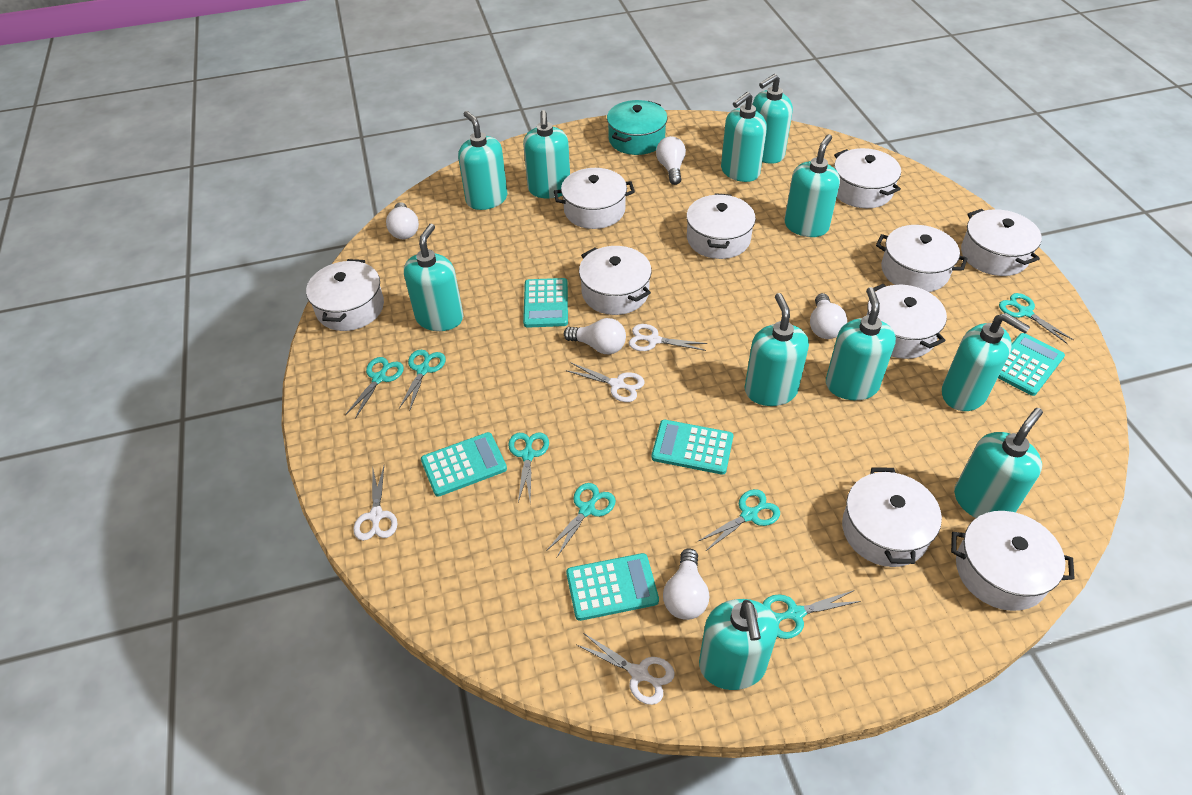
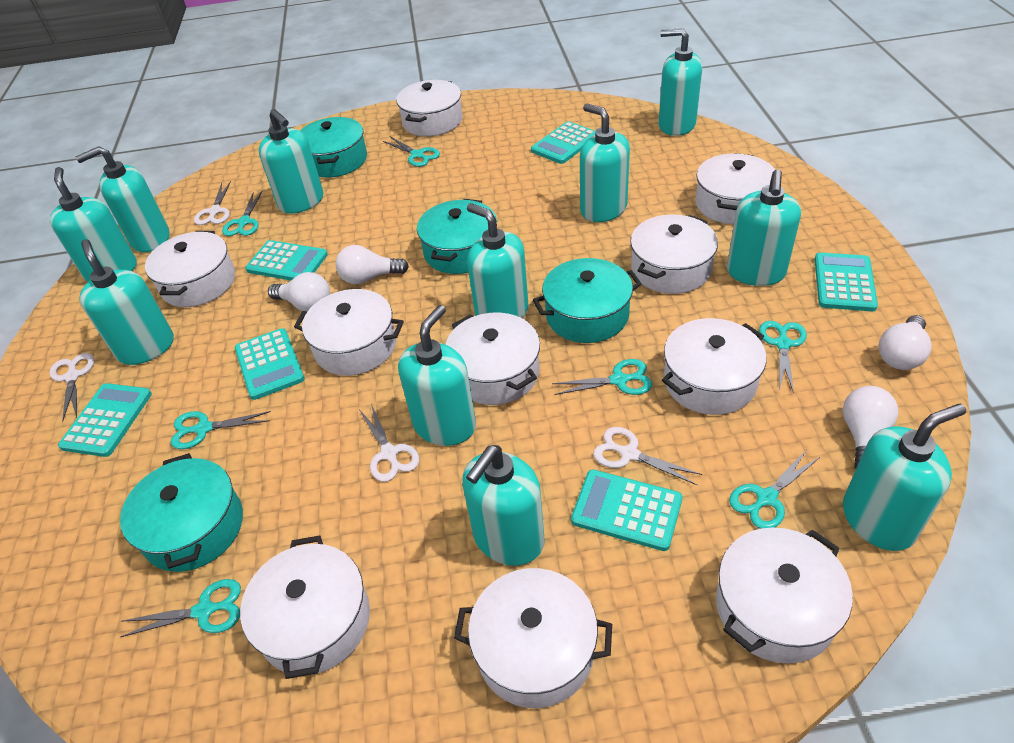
turquoise calculator: [421,432,507,497] [523,278,568,328] [566,553,659,621] [652,420,733,475] [998,333,1065,396] = 5 -> [58,383,152,457] [235,328,305,400] [245,240,328,280] [531,121,595,164] [571,469,683,551] [815,253,878,311] = 6
turquoise pot: [607,100,667,155] = 1 -> [120,453,243,572] [300,117,367,178] [417,199,497,274] [533,258,642,343] = 4
white light bulb: [386,202,419,239] [564,318,626,354] [656,136,686,185] [663,549,709,620] [810,293,847,339] = 5 -> [268,272,330,311] [335,245,409,284] [843,386,898,469] [879,315,932,370] = 4

